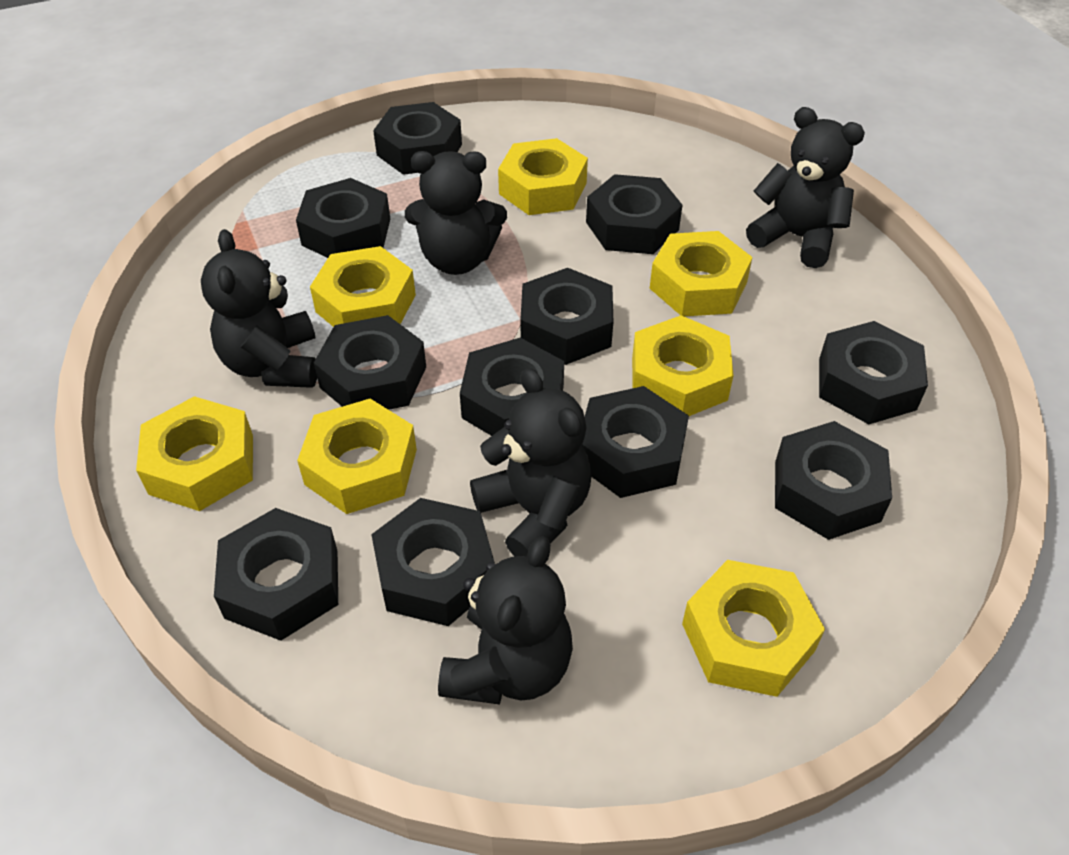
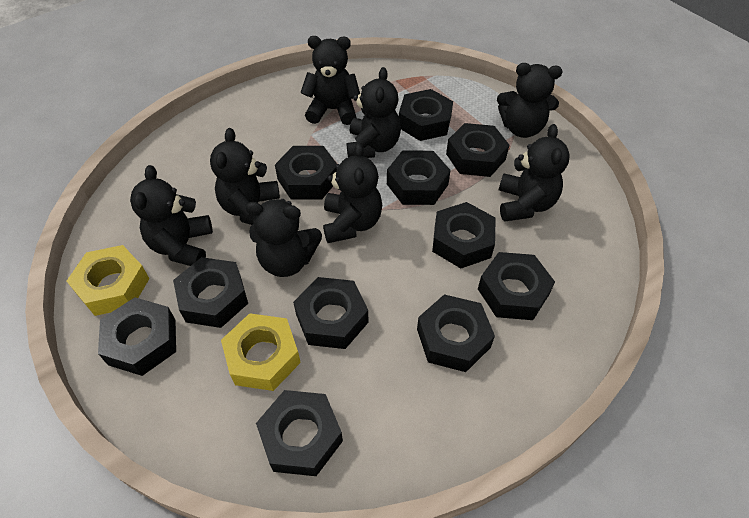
black teddy bear: [201,229,317,388] [405,151,507,275] [438,536,573,705] [470,368,592,557] [746,107,865,268] = 5 -> [130,165,213,266] [210,128,280,225] [245,199,322,277] [300,36,360,125] [323,142,382,243] [347,67,401,158] [497,63,562,138] [499,124,570,221] = 8
yellow nut: [136,396,253,511] [297,399,417,514] [310,246,416,327] [498,138,588,215] [632,315,734,416] [650,231,752,316] [682,560,825,697] = 7 -> [67,245,150,316] [221,313,301,391] = 2

